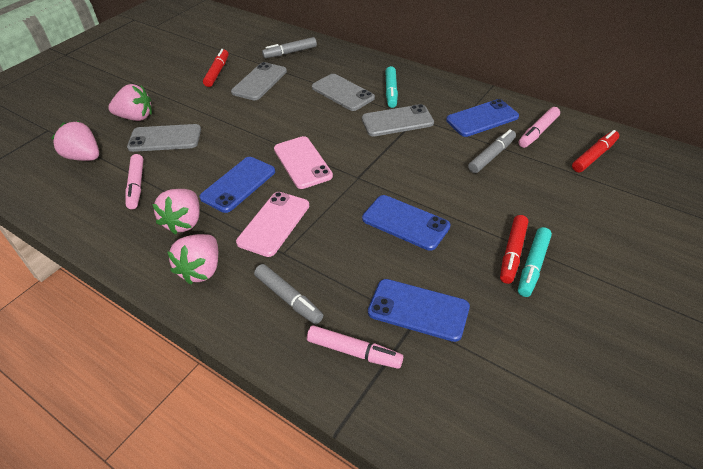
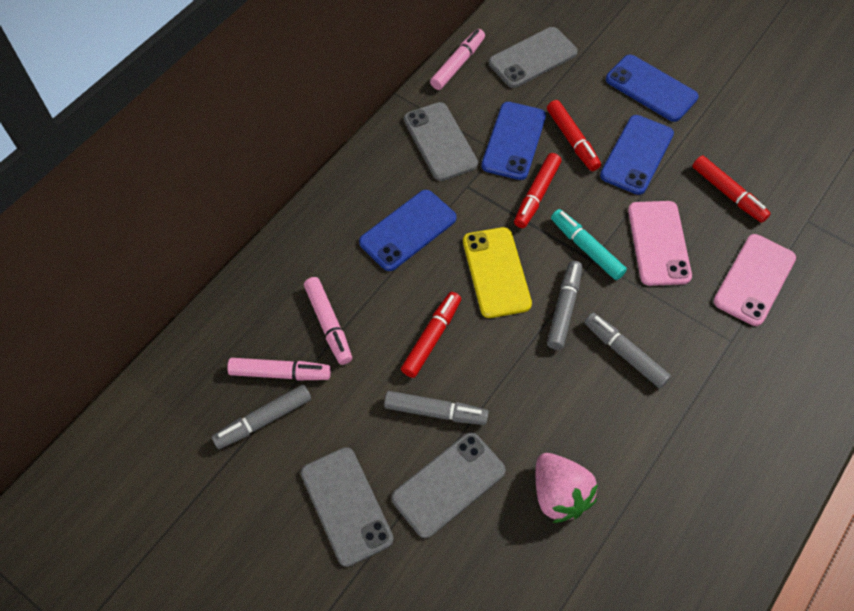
grey marker: [254,264,323,324] [262,37,317,58] [468,129,516,173] = 3 -> [212,385,311,449] [384,391,489,425] [547,261,582,350] [584,313,671,388] = 4
pink strawberry: [51,121,99,161] [108,84,152,121] [152,189,200,235] [167,234,218,285] = 4 -> [536,453,598,523] = 1
red marker: [203,49,229,87] [500,215,528,284] [572,130,619,172] = 3 -> [401,292,461,378] [514,153,561,228] [547,100,601,171] [692,155,771,223] = 4
turquoise marker: [385,66,398,108] [518,227,552,297] = 2 -> [551,209,627,280] = 1
yellow phone: none = 0 -> [463,227,532,318] = 1

